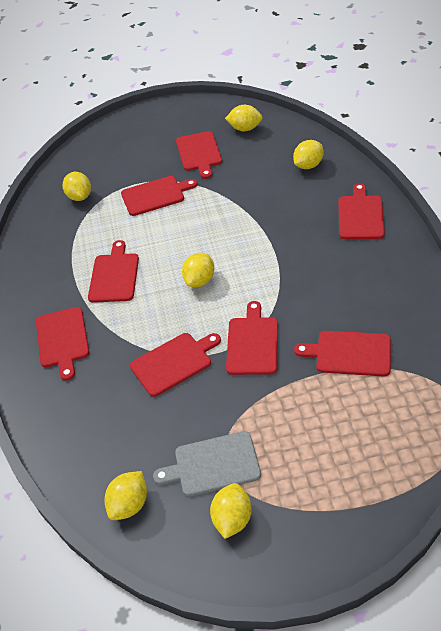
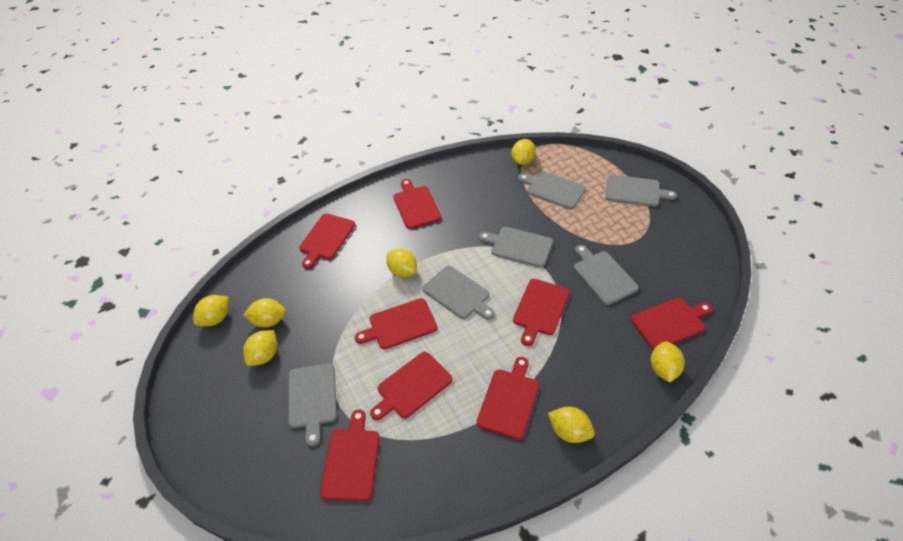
grey cutting board: [153,431,261,497] = 1 -> [288,363,337,446] [423,266,495,320] [479,227,553,268] [518,171,586,209] [574,245,639,305] [605,175,677,207] = 6
yellow lemon: [63,172,91,201] [105,471,147,520] [182,253,214,287] [210,483,252,539] [225,105,263,131] [293,140,324,169] = 6 -> [193,295,229,326] [243,298,286,328] [243,330,277,366] [386,248,417,277] [512,139,536,165] [548,407,595,443] [651,341,685,382] = 7

